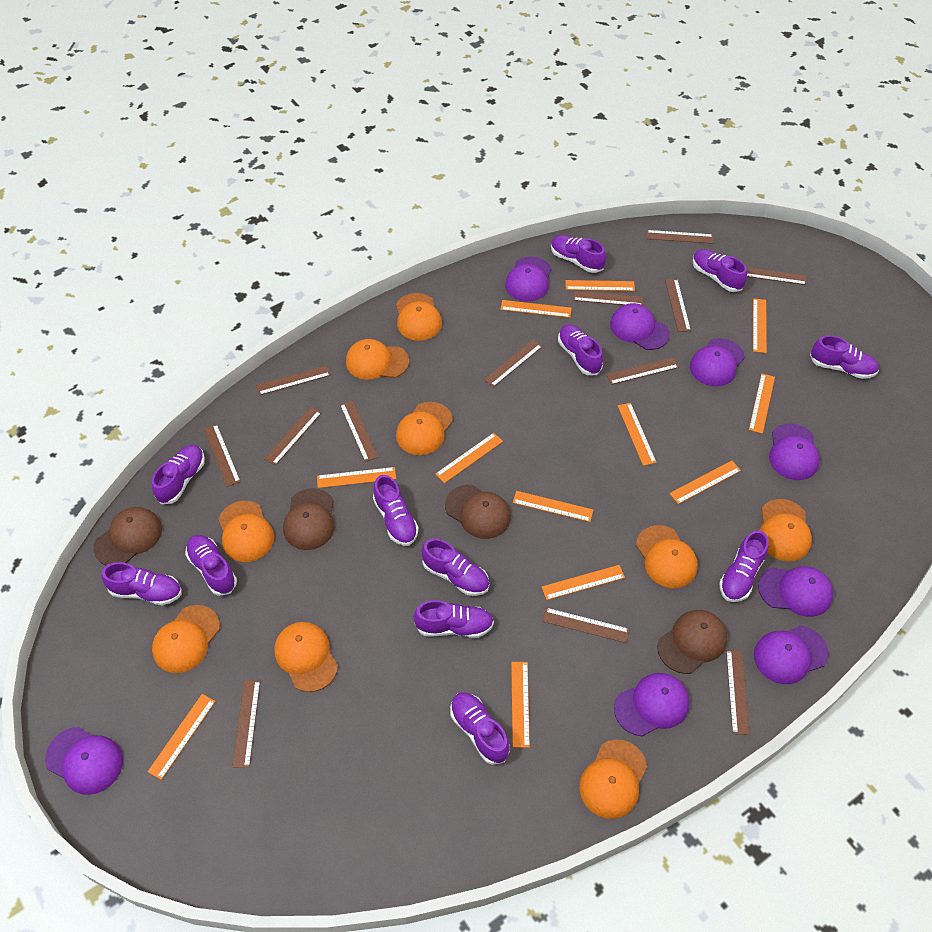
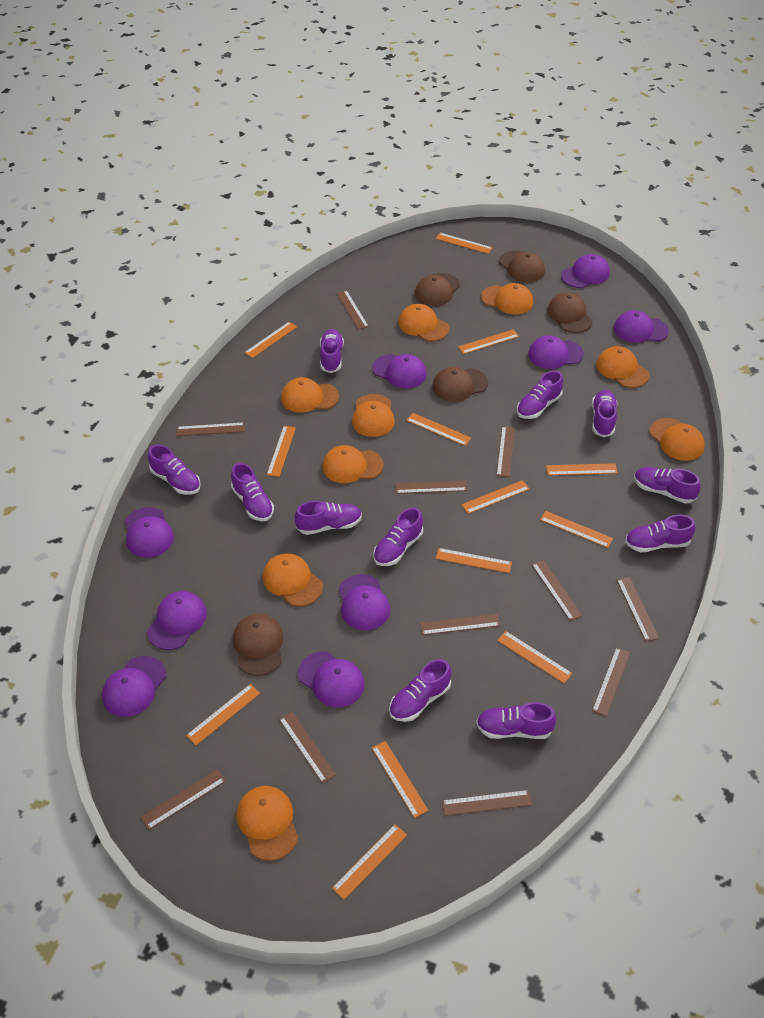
brown cap: [93,507,162,566] [283,488,335,550] [445,485,511,539] [657,610,727,674] = 4 -> [233,614,283,676] [415,273,460,306] [432,367,488,402] [499,250,545,282] [547,292,593,333] = 5
brown ruler: [204,424,241,487] [232,680,260,768] [256,365,331,395] [264,407,322,466] [340,400,378,462] [484,339,543,387] [542,608,629,643] [573,291,643,305] [606,357,679,385] [646,230,714,244] [665,279,691,332] [726,650,750,735] [746,267,807,285] = 13 -> [141,769,226,830] [176,422,245,436] [279,712,336,783] [336,290,369,330] [395,481,467,494] [420,614,500,635] [442,790,532,816] [497,426,515,477] [532,560,582,621] [592,647,631,717] [617,577,659,641] = 11
orange ruler: [148,694,216,780] [317,467,396,488] [435,433,503,483] [500,300,572,318] [511,662,530,748] [513,491,593,522] [542,565,625,600] [565,280,635,291] [618,403,657,466] [669,461,741,504] [749,374,775,434] [753,298,767,353] = 12 -> [186,684,260,745] [244,322,297,358] [267,426,296,477] [332,824,407,899] [372,741,428,818] [407,413,471,446] [436,233,493,254] [436,548,512,573] [458,329,519,354] [461,480,529,514] [497,631,572,683] [540,511,613,548] [546,463,618,475] = 13
purple cap: [45,727,123,795] [505,256,552,302] [610,303,670,350] [614,673,690,736] [690,338,745,386] [754,626,829,684] [758,566,833,617] [769,423,820,480] = 8 -> [102,656,166,717] [125,507,174,558] [147,591,207,650] [298,651,364,707] [339,574,390,630] [372,354,427,388] [528,335,584,369] [561,254,610,288] [613,310,669,343] = 9
purple shoe: [101,562,182,605] [152,445,205,504] [185,535,237,596] [373,475,419,546] [414,600,494,638] [421,538,489,596] [450,692,510,765] [551,235,606,273] [558,324,603,375] [693,249,747,292] [719,530,769,602] [810,335,879,379] = 12 -> [148,445,201,495] [231,463,274,521] [295,501,362,535] [320,329,344,373] [373,507,423,566] [389,659,451,722] [476,702,556,739] [517,370,563,419] [592,390,617,437] [625,515,695,552] [634,467,701,504] = 11

